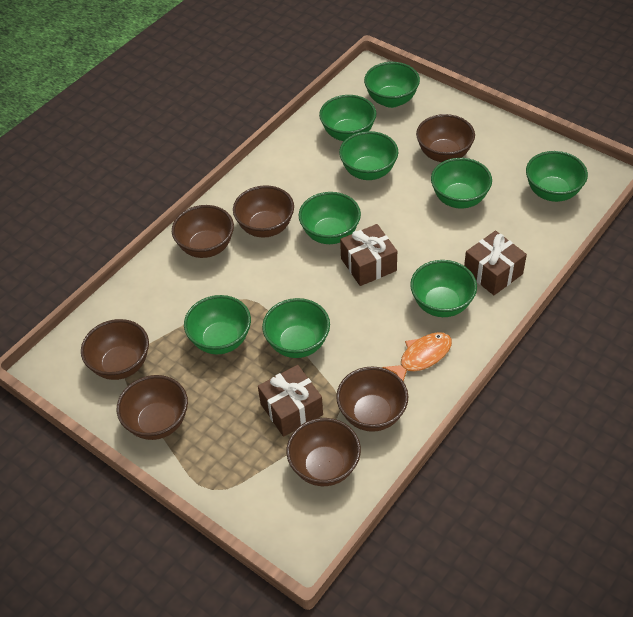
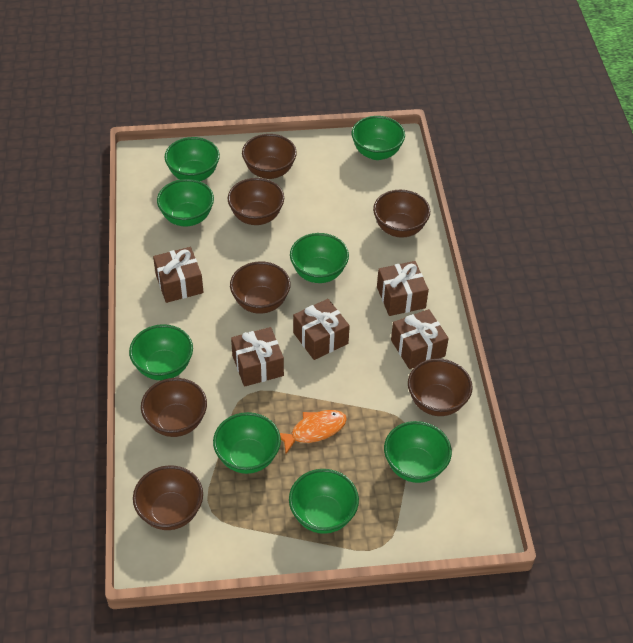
brown gift: [258,365,323,437] [340,224,397,286] [464,231,527,295] = 3 -> [153,247,203,303] [231,327,284,387] [293,299,350,360] [377,261,429,316] [391,309,449,369] = 5
green bowl: [184,295,251,354] [262,298,330,358] [299,192,361,244] [319,95,376,141] [339,131,398,180] [364,62,420,108] [410,260,477,317] [431,158,492,209] [526,151,588,202] = 9 -> [129,324,193,380] [157,179,214,227] [164,137,220,181] [213,412,281,474] [289,469,359,534] [290,233,349,283] [352,116,405,160] [384,421,452,483] = 8

